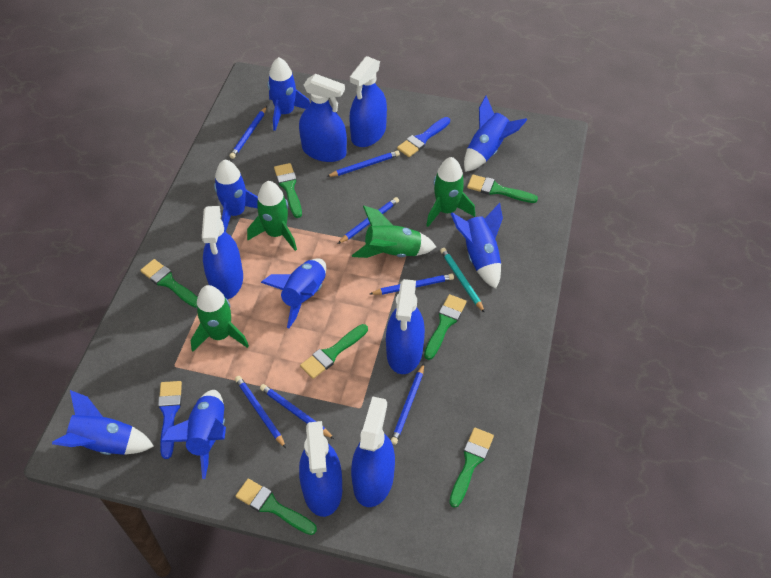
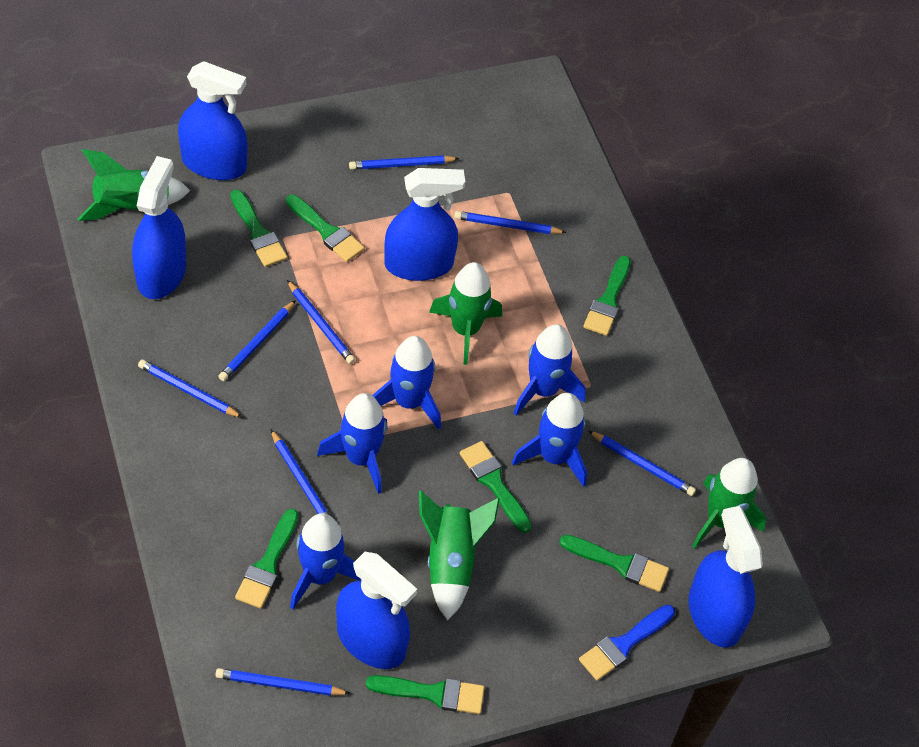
blue brush: [158,381,182,459] [397,117,450,157] = 2 -> [579,605,675,681] = 1
blue pencil: [229,106,267,159] [235,376,286,448] [260,384,334,439] [326,150,400,177] [338,197,399,244] [370,274,454,295] [391,364,424,445] = 7 -> [138,359,243,418] [215,668,351,696] [218,300,296,381] [271,430,330,516] [287,280,355,364] [349,155,460,170] [454,211,567,234] [589,431,696,496] = 8
blue rocket: [52,390,154,455] [161,390,226,479] [214,159,258,232] [261,258,326,328] [268,57,310,131] [450,203,503,289] [464,96,527,172] = 7 -> [290,513,361,609] [317,393,388,494] [372,336,441,430] [512,393,587,487] [513,324,586,415] = 5
blue spray bottle: [202,206,243,300] [299,74,347,162] [299,421,342,517] [349,56,387,147] [351,396,395,507] [386,279,425,374] = 6 -> [132,156,187,299] [178,61,248,180] [336,552,417,669] [384,168,465,281] [689,506,763,648] = 5
turquoise pencil: [440,248,485,313] = 1 -> none = 0

